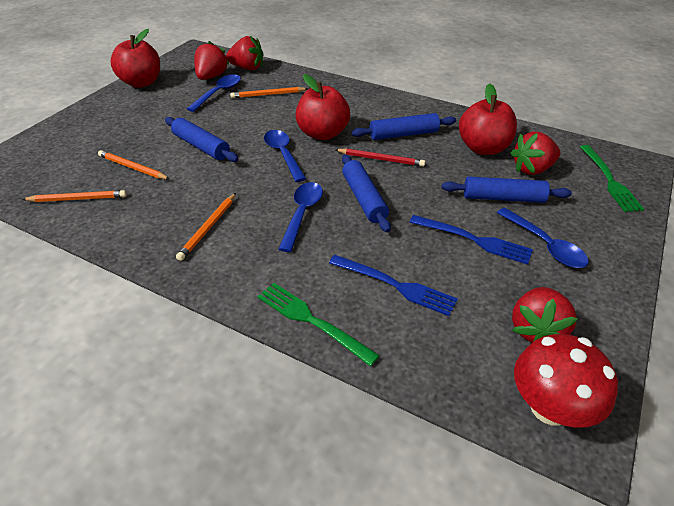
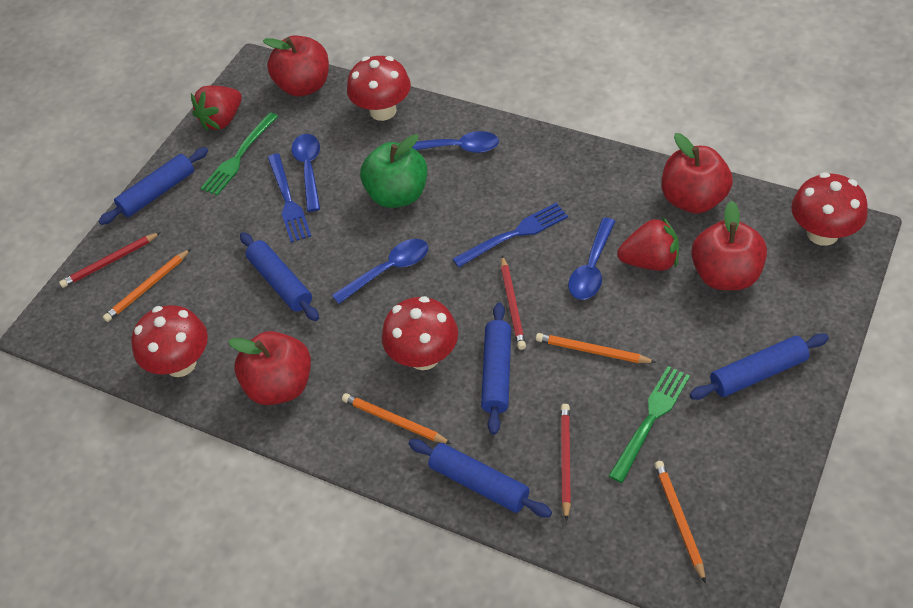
blue rolling pin: [165,117,238,162] [342,154,391,233] [351,113,456,140] [441,176,572,203] = 4 -> [99,147,208,225] [240,232,319,321] [408,439,552,517] [481,303,511,435] [689,333,829,400] = 5
green apple: none = 0 -> [360,134,427,208] = 1
red apple: [110,29,160,88] [295,74,350,140] [459,83,517,155] = 3 -> [228,331,311,405] [263,36,329,96] [662,133,733,214] [691,201,767,290] = 4
red mushroom: [514,334,618,428] = 1 -> [131,305,208,377] [347,56,411,121] [382,296,458,370] [791,173,868,246] = 4
red pencil: [335,148,425,167] = 1 -> [59,232,161,288] [501,256,526,350] [560,404,571,521] = 3
red strawberry: [194,41,229,80] [226,36,263,70] [510,132,560,175] [512,287,578,342] = 4 -> [191,85,242,131] [617,217,679,271] = 2

